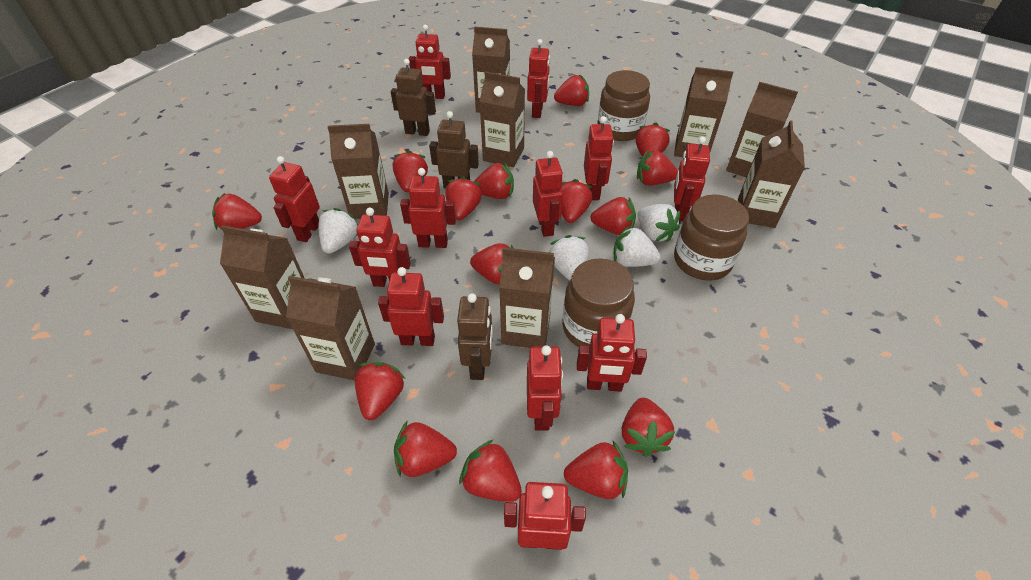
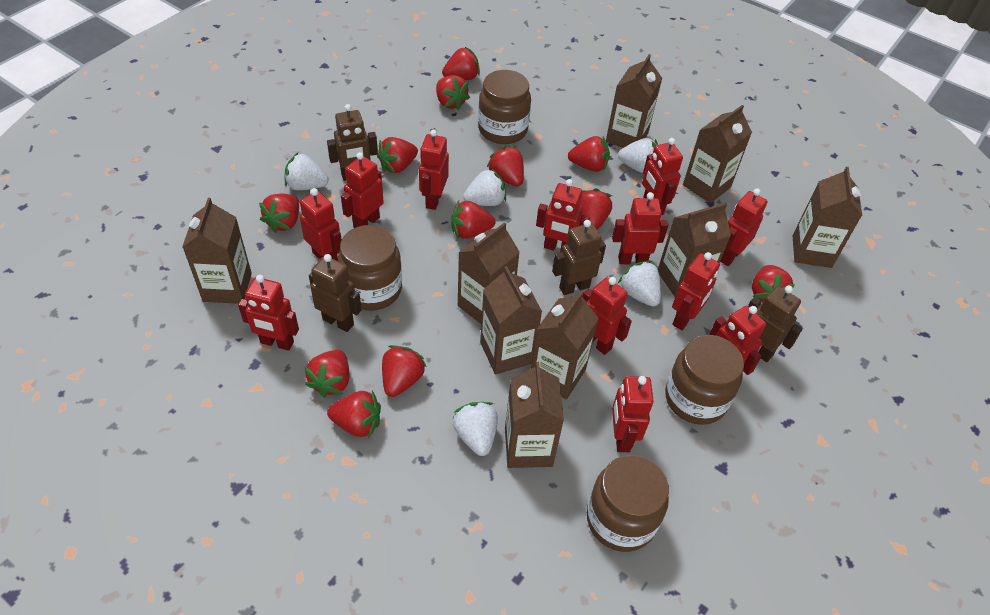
brown jar: [562,258,635,347] [597,70,650,141] [674,194,749,281] = 3 -> [338,225,402,311] [478,70,531,144] [587,455,669,552] [665,335,744,425] = 4
brown robot: [391,59,436,136] [429,111,479,189] [457,293,493,380] = 3 -> [309,254,362,332] [327,104,378,181] [552,220,606,295] [748,286,802,362] = 4
red strawberry: [212,193,262,230] [355,362,406,420] [392,150,428,192] [394,421,457,477] [445,176,482,220] [459,439,522,502] [470,243,514,284] [474,163,514,199] [554,75,589,106] [561,179,592,223] [564,441,628,499] [591,197,636,235] [622,398,676,457] [636,123,670,157] [637,150,678,186] = 15 -> [259,194,299,233] [304,350,350,398] [327,391,381,438] [377,137,418,173] [382,345,427,397] [436,75,470,110] [442,47,480,80] [451,201,495,239] [486,146,524,186] [568,136,610,172] [580,188,612,230] [752,265,795,302] = 12
white strawberry: [319,208,358,254] [549,235,589,281] [613,226,661,267] [637,204,680,242] = 4 -> [284,153,329,190] [452,402,498,456] [463,168,506,206] [618,138,658,173] [618,261,661,307] = 5

